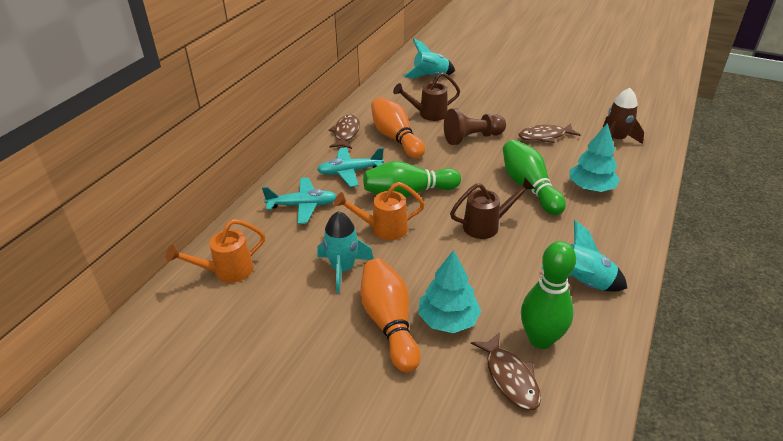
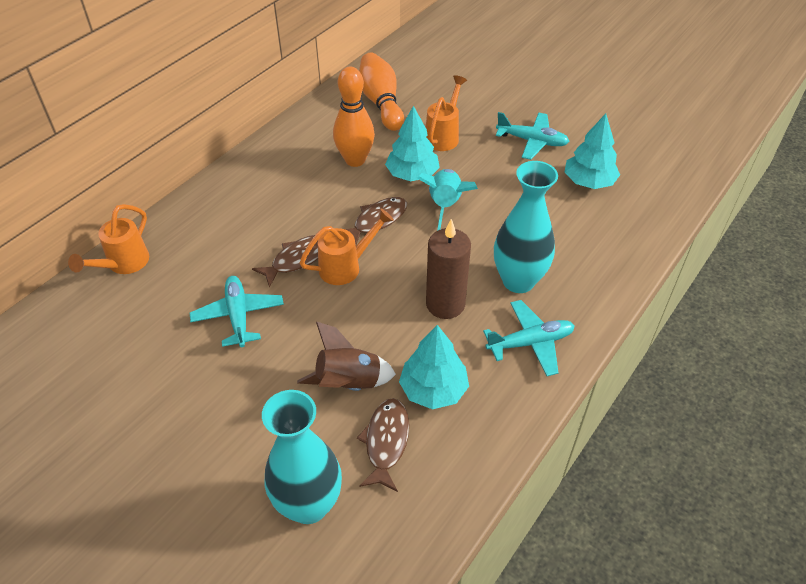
brown candle: none = 0 -> [426,219,471,319] = 1
brown pawn: [444,108,506,145] = 1 -> none = 0
brown watering can: [393,72,460,121] [450,178,535,239] = 2 -> none = 0
green bowling pin: [363,161,461,197] [503,140,566,215] [521,241,576,349] = 3 -> none = 0
orange watering can: [166,219,265,283] [334,182,425,240] = 2 -> [68,204,149,274] [300,209,394,285] [426,75,467,151] = 3
turquoise plane: [262,178,337,224] [317,147,384,187] = 2 -> [190,276,284,347] [483,300,574,376] [496,112,570,160] = 3
turquoise rocket: [317,211,374,293] [404,38,455,79] [541,220,627,292] = 3 -> [418,169,478,230] = 1
turquoise tree: [418,250,481,333] [569,123,620,192] = 2 -> [385,106,440,181] [399,325,469,409] [565,113,620,189] = 3
turquoise vase: none = 0 -> [262,390,342,524] [494,161,558,293] = 2

